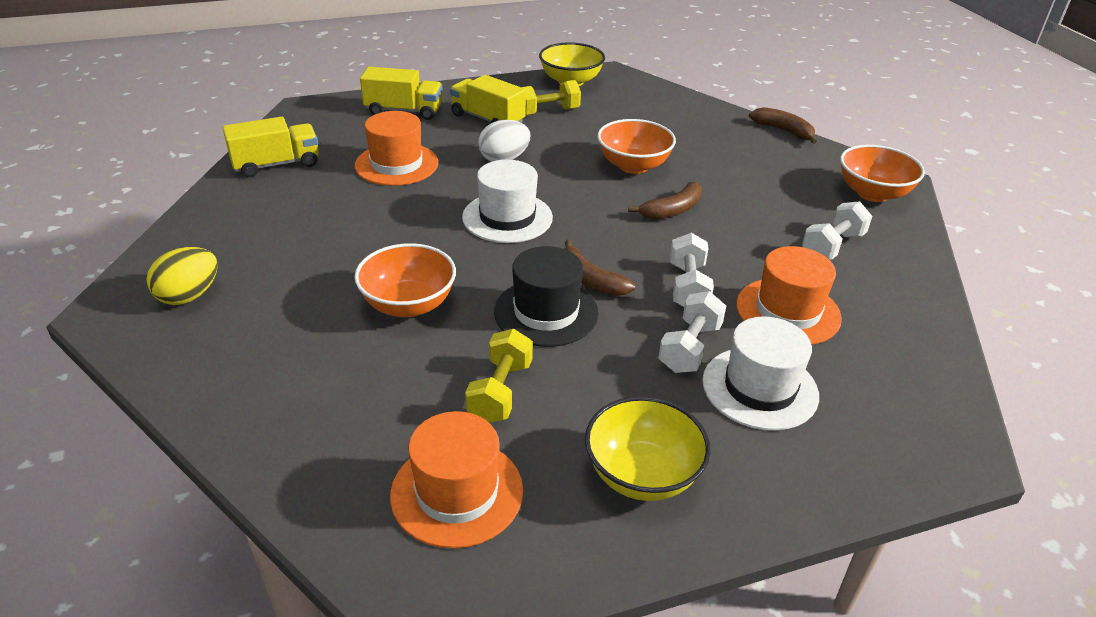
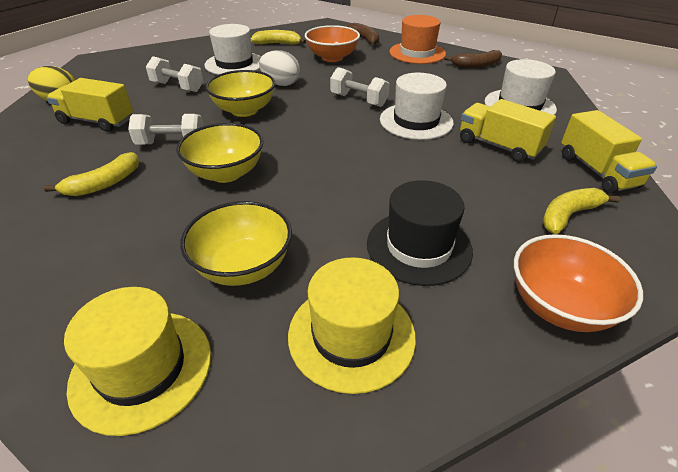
brown banana: [564,240,635,296] [628,182,702,219] [749,107,817,144] = 3 -> [346,23,379,46] [444,50,502,68] = 2
orange bowl: [354,243,456,317] [597,119,676,174] [840,145,925,202] = 3 -> [305,25,360,62] [514,234,643,332] = 2
orange hat: [355,111,438,186] [390,411,523,549] [736,246,842,345] = 3 -> [390,15,446,64] = 1
white hat: [462,160,553,243] [702,316,819,431] = 2 -> [204,24,261,75] [380,73,454,140] [484,59,557,115] = 3
yellow banana: none = 0 -> [44,152,139,196] [251,30,306,44] [542,188,620,234] = 3
yellow bowl: [539,42,605,86] [585,396,711,501] = 2 -> [177,123,263,183] [180,201,292,286] [205,70,275,117] = 3
yellow dumbbell: [465,329,533,423] [521,80,581,115] = 2 -> none = 0
yellow hat: none = 0 -> [64,287,211,436] [288,257,416,394] = 2

